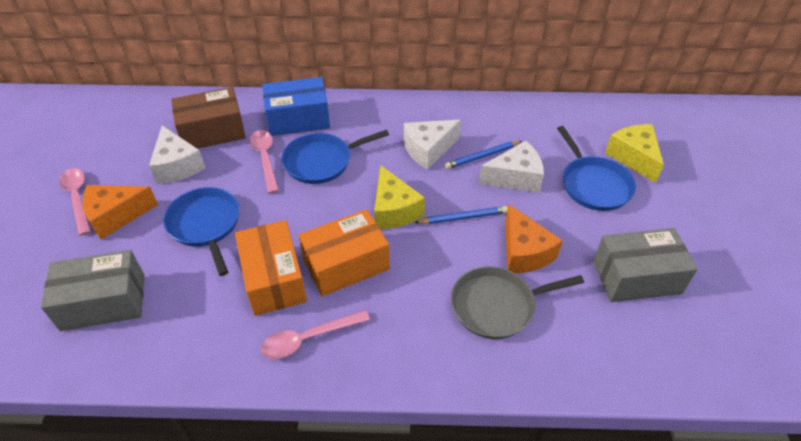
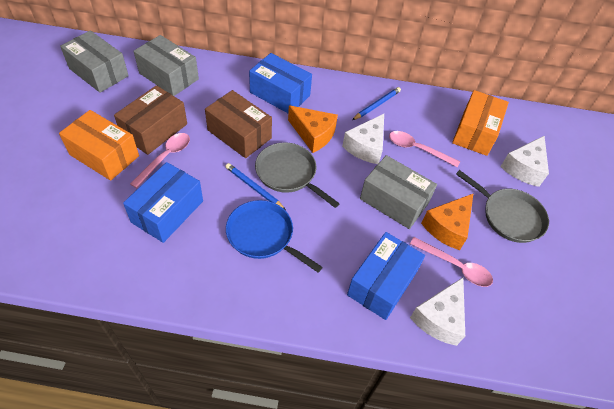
blue box: [262,77,330,136] = 1 -> [123,162,203,243] [249,53,312,113] [347,232,425,320] = 3
blue pan: [163,187,240,276] [281,130,389,184] [557,126,636,211] = 3 -> [226,200,323,273] = 1
brown box: [171,87,246,149] = 1 -> [114,85,187,155] [205,90,272,158] = 2
grey box: [41,250,145,331] [593,228,698,302] = 2 -> [60,30,129,93] [133,35,199,96] [360,155,437,229] = 3
grey pan: [451,266,584,339] = 1 -> [255,142,340,208] [456,170,549,243] = 2
yellow cheese: [374,165,425,229] [605,124,664,183] = 2 -> none = 0

